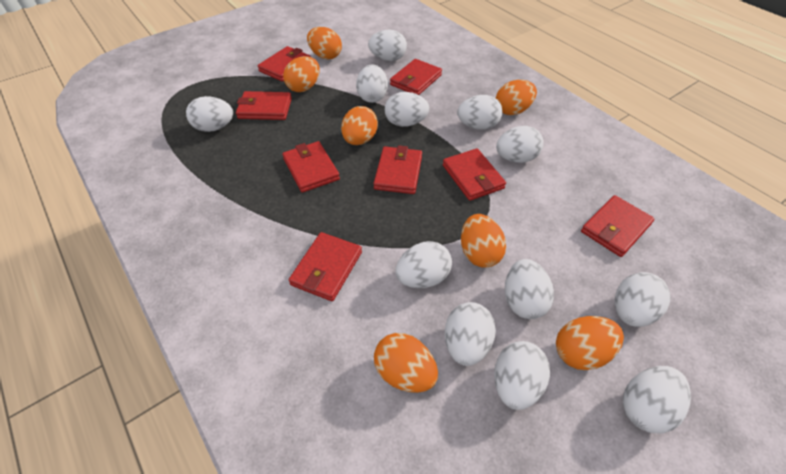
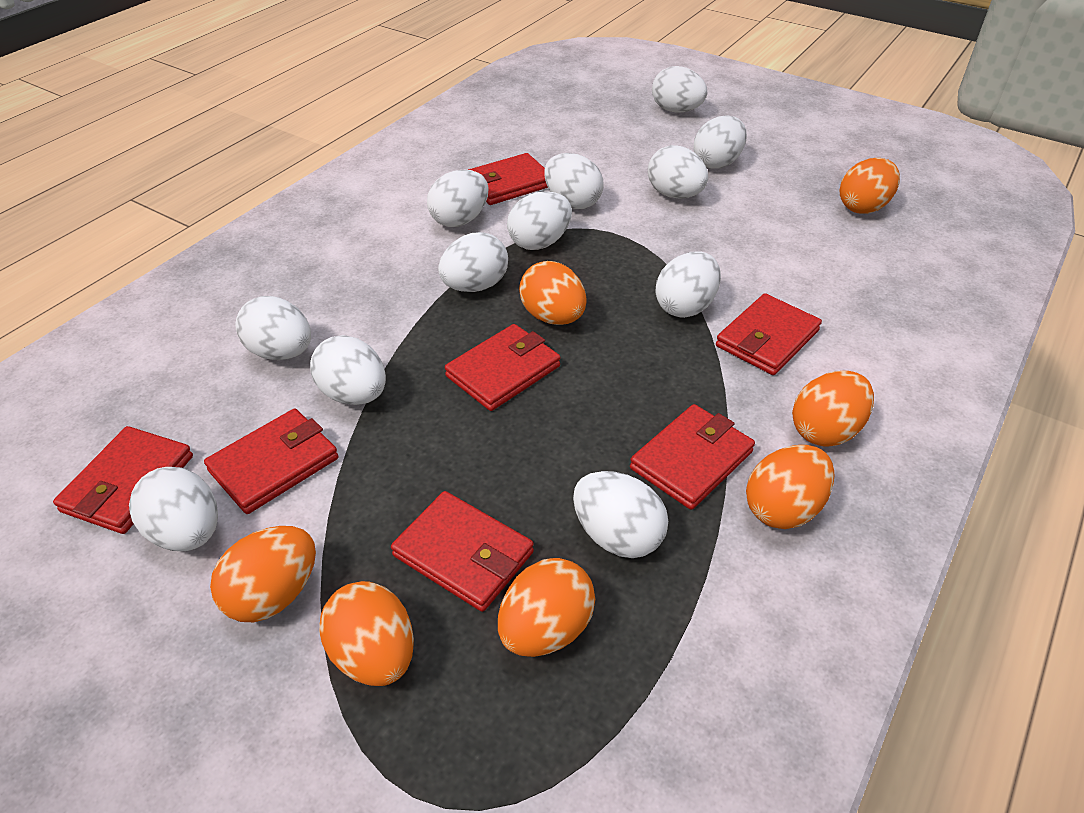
red wallet: [236,91,292,120] [258,46,311,82] [282,141,340,192] [289,232,362,301] [373,145,422,194] [390,59,442,95] [443,149,506,201] [581,195,655,257] = 8 -> [53,426,193,534] [204,409,338,514] [391,491,534,612] [445,324,560,411] [468,153,548,205] [630,404,755,510] [716,293,822,375] = 7

